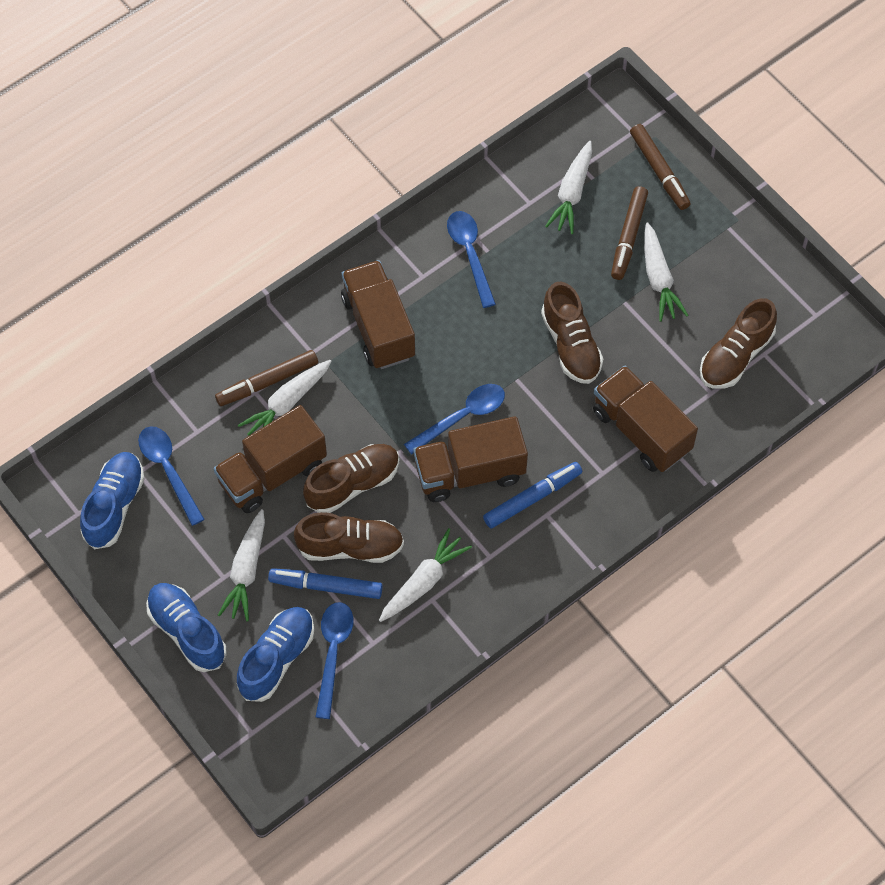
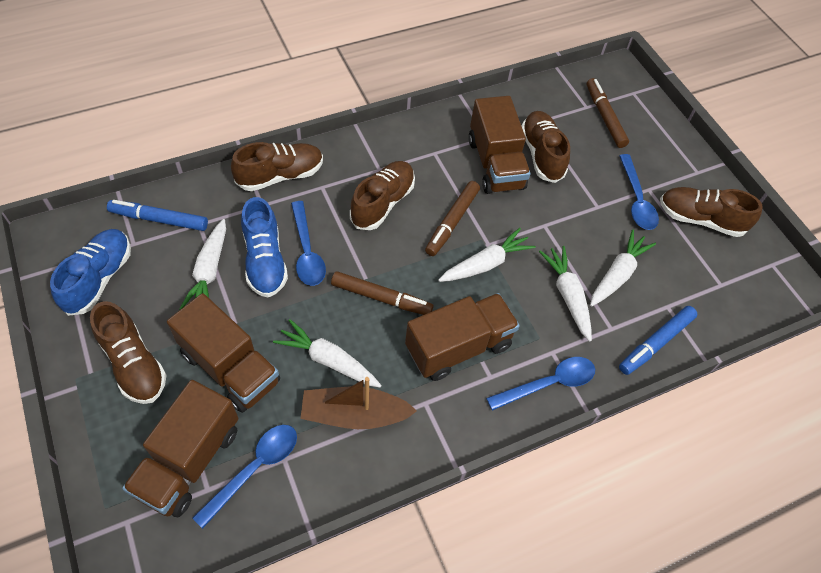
blue shoe: [80,452,145,549] [146,583,227,672] [237,607,314,702] = 3 -> [50,229,131,316] [241,197,288,297] = 2
brown boat: none = 0 -> [300,377,417,429] = 1
brown shoe: [294,512,404,563] [303,444,400,513] [541,282,603,384] [700,298,777,389] = 4 -> [90,301,166,404] [231,142,323,191] [350,161,415,230] [522,111,570,183] [660,187,763,237] = 5

